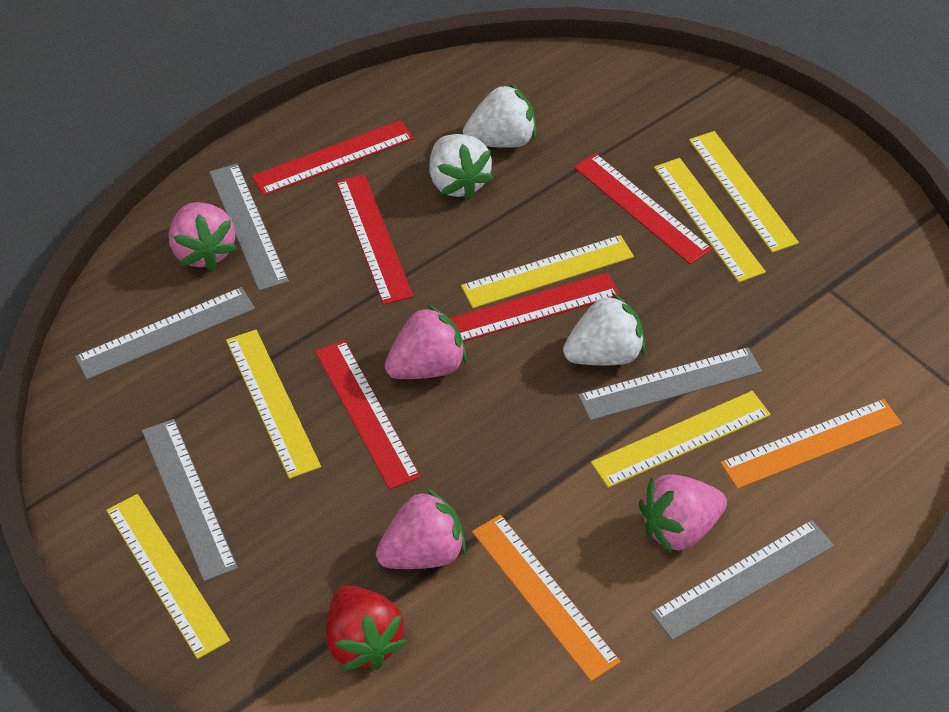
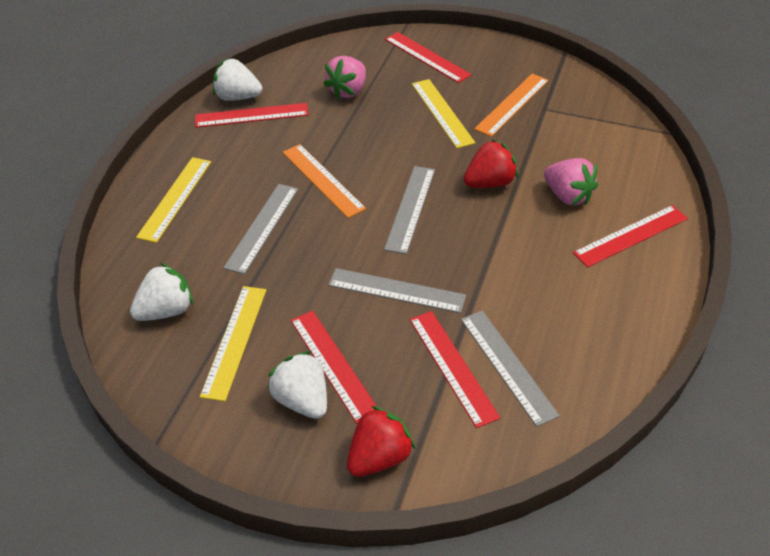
grey ruler: [75,287,255,380] [142,419,238,581] [209,164,289,291] [578,347,762,421] [651,520,834,640] = 5 -> [223,184,298,274] [328,268,466,313] [384,166,435,254] [461,311,560,427] = 4
pink strawberry: [169,202,237,271] [376,488,466,569] [385,304,467,379] [639,474,727,554] = 4 -> [323,56,366,99] [544,158,598,205] = 2
red strawberry: [326,585,407,670] = 1 -> [347,406,415,477] [464,140,518,188] = 2
yellow ruler: [106,494,230,659] [226,329,321,479] [461,235,634,308] [591,391,771,488] [654,158,766,282] [689,131,799,253] = 6 -> [136,157,211,243] [200,286,266,401] [412,79,475,148] = 3

